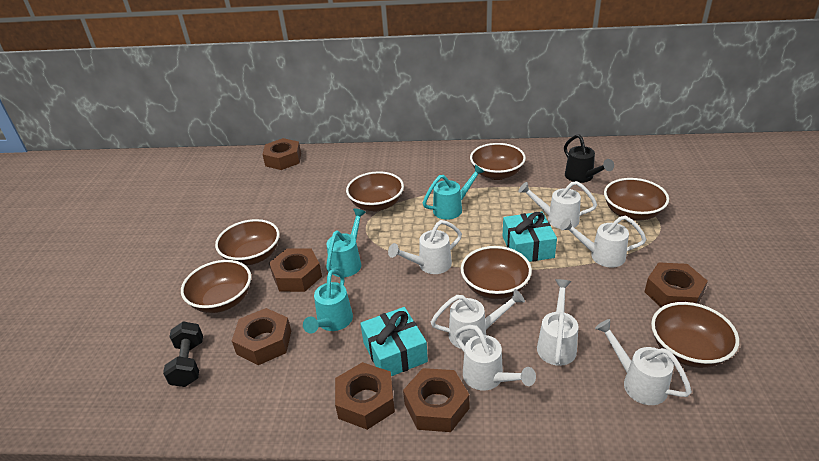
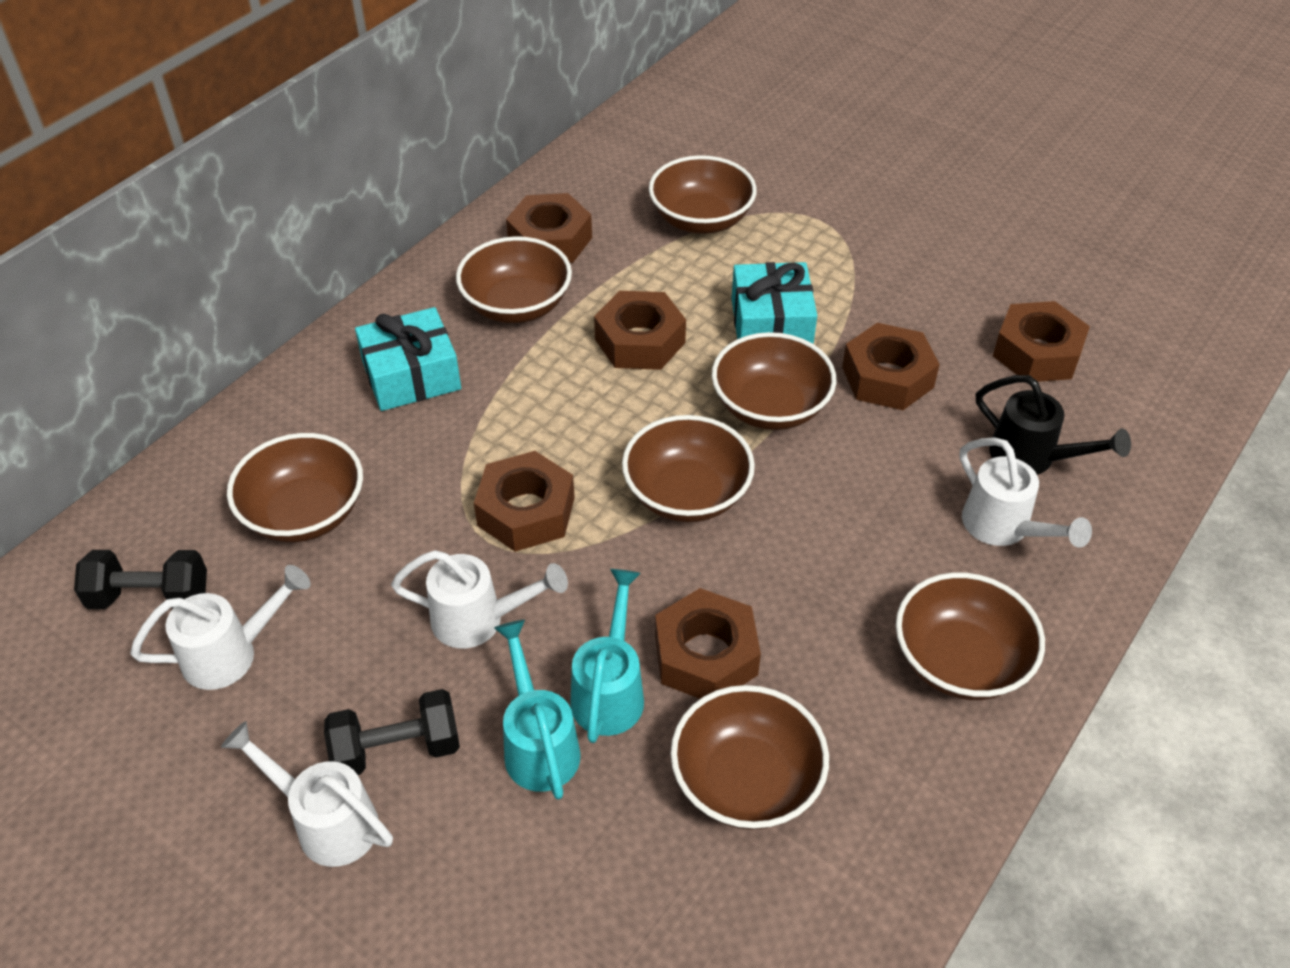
black dumbbell: [163,321,203,387] = 1 -> [74,550,207,609] [324,689,460,775] = 2
turquoise watering can: [303,269,353,333] [326,208,366,277] [423,165,485,220] = 3 -> [494,620,581,800] [570,569,644,743] = 2
white watering can: [388,220,462,274] [431,289,525,349] [454,325,536,391] [518,181,597,229] [537,279,579,366] [560,216,647,267] [595,319,692,405] = 7 -> [130,565,311,690] [221,721,393,867] [391,550,568,649] [959,437,1092,548] = 4

